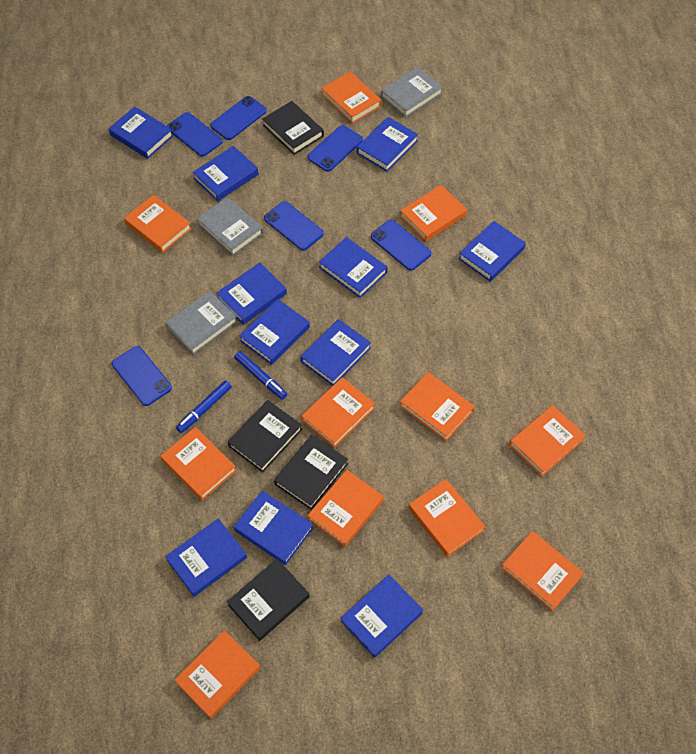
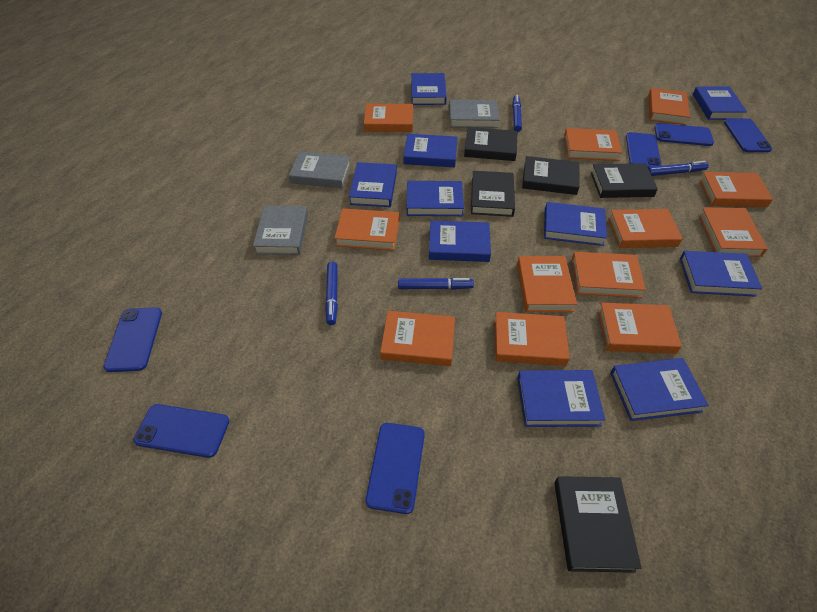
black book: [227,559,310,641] [228,400,302,473] [262,101,324,155] [274,435,348,510] = 4 -> [464,127,517,161] [471,171,515,217] [522,156,580,195] [554,476,641,573] [591,163,658,198] = 5
blue book: [109,106,173,159] [165,518,247,597] [192,146,258,201] [216,262,287,325] [234,490,313,565] [239,299,310,365] [300,319,371,386] [319,237,388,298] [341,574,423,658] [357,117,418,172] [459,221,526,282] = 11 -> [349,162,397,207] [403,134,458,167] [407,181,464,216] [411,73,447,105] [429,220,491,262] [517,370,605,427] [544,202,607,246] [610,358,709,421] [680,251,762,297] [693,87,747,120] = 10
blue marker: [176,380,232,433] [234,351,287,400] = 2 -> [325,262,338,325] [398,278,474,290] [512,95,522,132] [648,161,709,176] = 4
orange book: [124,195,191,253] [160,427,237,501] [174,630,260,719] [302,377,375,448] [308,470,384,547] [321,71,381,124] [400,185,467,242] [400,372,475,441] [408,479,486,557] [501,531,584,611] [509,405,586,476] = 11 -> [335,208,399,250] [364,104,413,132] [380,311,455,366] [494,312,570,366] [517,256,577,312] [564,128,622,161] [572,252,646,298] [598,303,682,354] [608,209,683,248] [648,88,690,125] [698,207,768,257] [699,172,773,207] = 12

